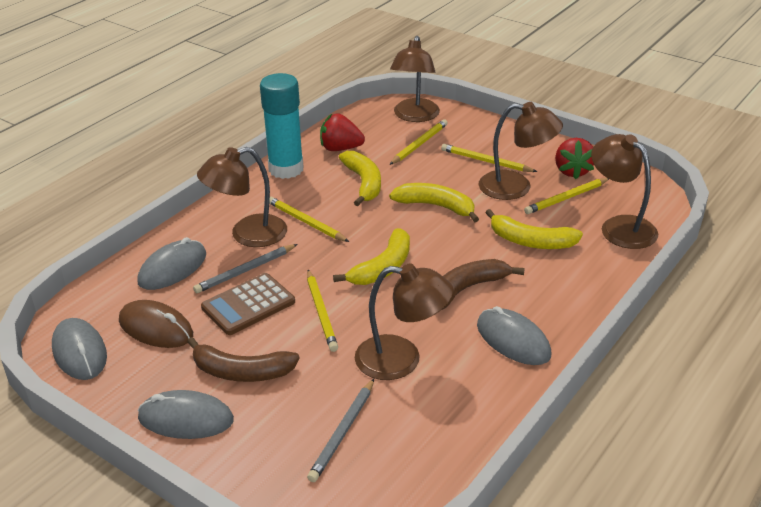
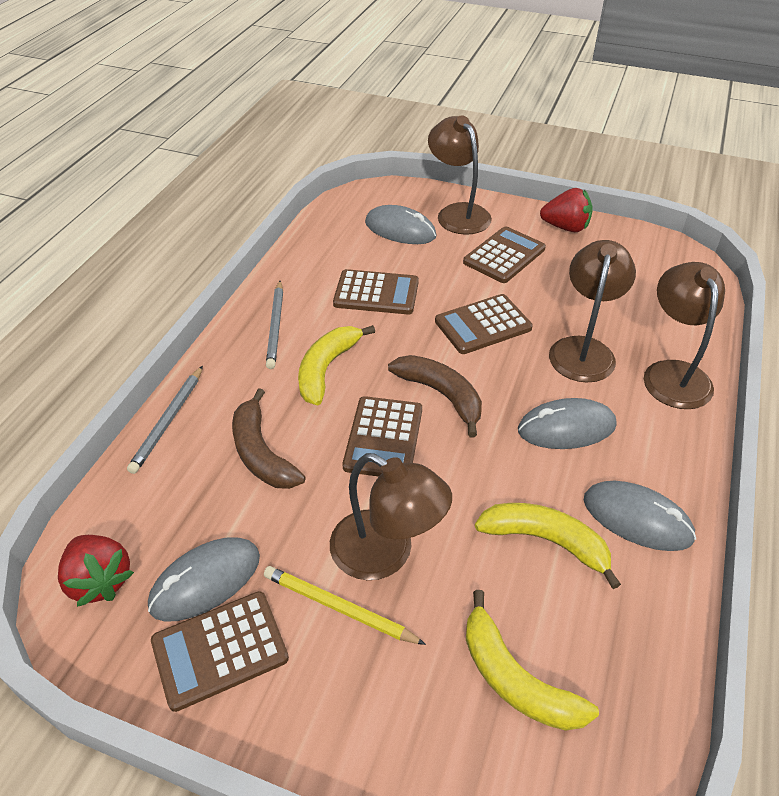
brown calculator: [201,273,295,335] = 1 -> [151,591,289,712] [333,269,419,315] [342,396,422,477] [435,294,533,354] [463,226,546,283] = 5
brown lamp: [197,147,287,247] [355,263,454,380] [390,36,440,122] [479,102,563,200] [591,134,658,249] = 5 -> [330,453,452,580] [428,115,492,235] [549,240,636,382] [644,262,725,409] = 4
brown mouse: [119,300,193,348] = 1 -> none = 0
turquoise glue stick: [260,73,304,179] = 1 -> none = 0
yellow banana: [333,228,410,285] [339,151,381,206] [389,183,479,223] [485,209,583,249] = 4 -> [298,325,375,405] [466,590,599,731] [475,503,621,589] = 3
yellow pencil: [269,197,349,242] [307,270,338,352] [389,120,448,165] [441,144,538,172] [524,178,609,214] = 5 -> [264,566,426,645] = 1

